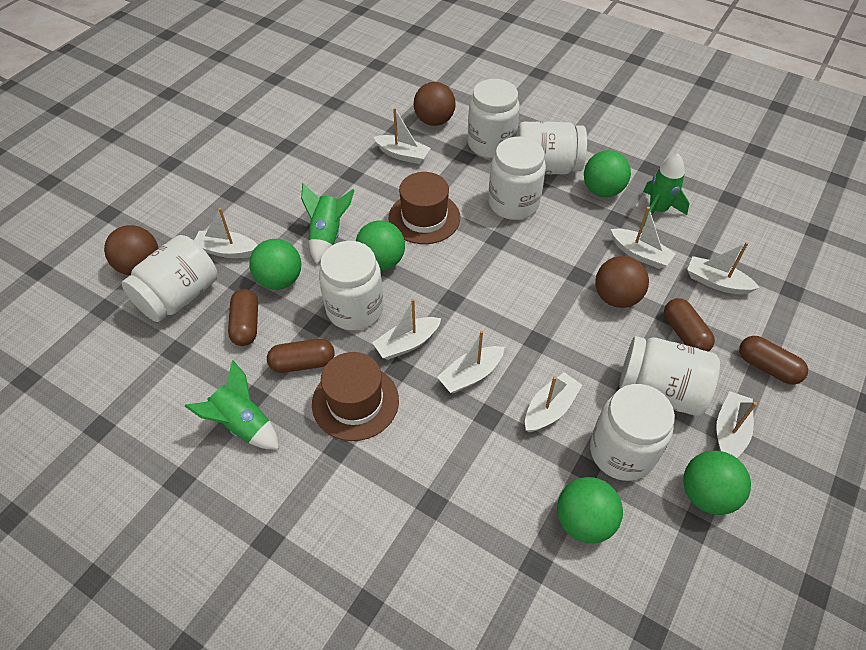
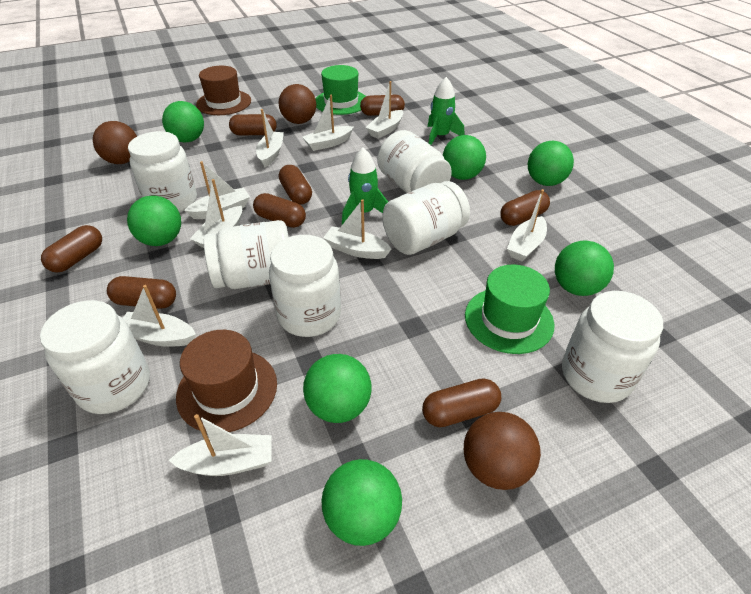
brown capsule: [228,289,258,346] [267,339,335,373] [664,298,715,352] [739,336,808,385] = 4 -> [41,225,102,272] [107,276,176,309] [229,114,277,135] [253,193,306,228] [279,165,312,205] [360,95,405,116] [422,378,501,427] [500,190,550,226] = 8
green ball: [249,239,301,290] [356,221,405,271] [557,477,623,544] [584,150,631,197] [683,451,751,515] = 5 -> [127,195,181,246] [162,101,204,142] [303,354,372,423] [321,459,402,546] [443,135,486,180] [528,141,574,186] [555,240,614,296] = 7
green hat: none = 0 -> [315,65,366,115] [465,264,554,354] = 2
green rocket: [185,360,279,449] [301,183,355,264] [643,154,689,227] = 3 -> [342,148,388,225] [428,77,464,145] = 2
white boat: [194,208,257,258] [372,299,441,360] [374,108,431,164] [437,331,504,394] [525,372,582,432] [611,207,676,269] [687,242,760,295] [716,391,757,458] = 8 -> [123,285,196,347] [169,414,272,476] [184,161,250,219] [190,179,242,248] [256,109,284,167] [302,95,354,151] [323,199,391,259] [365,81,403,139] [507,189,547,261] = 9

